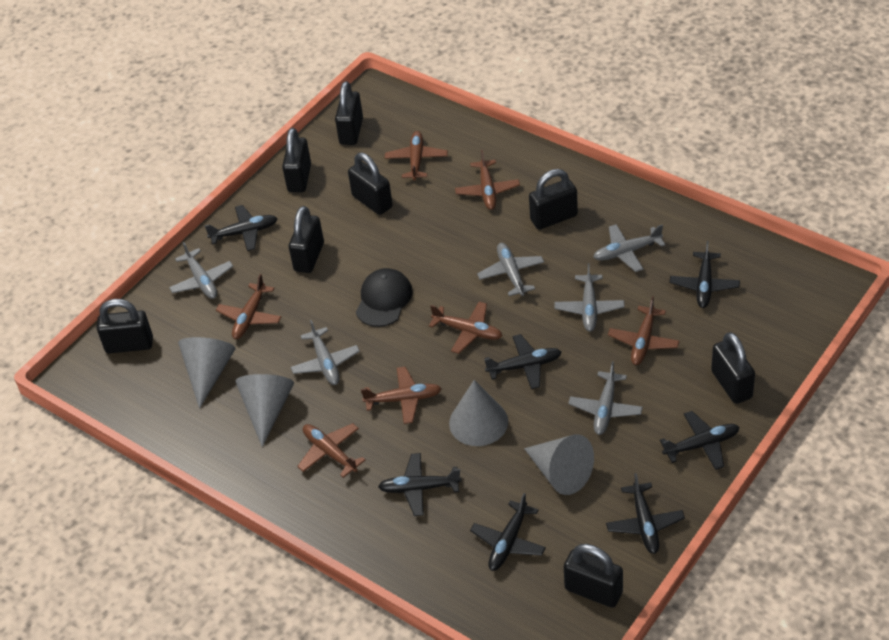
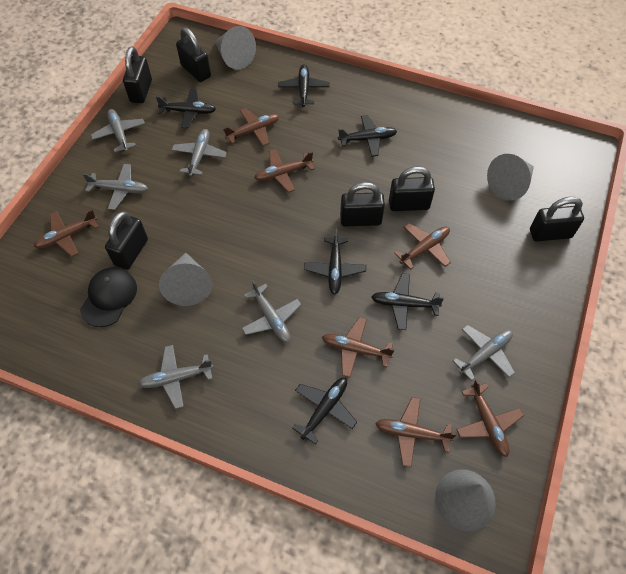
black padlock: [97,299,153,353] [282,128,311,192] [289,206,324,273] [335,81,363,145] [348,153,393,215] [529,169,578,230] [564,544,623,608] [711,332,755,404] = 8 -> [105,211,148,270] [123,47,152,103] [176,27,211,82] [340,182,385,226] [389,166,435,211] [530,197,584,241] = 6
black plane: [205,205,278,251] [378,453,462,516] [470,493,546,571] [484,334,562,389] [606,473,685,554] [660,411,740,470] [670,241,740,308] = 7 -> [156,89,216,128] [278,65,330,107] [292,378,357,445] [304,229,366,295] [338,115,397,157] [371,273,444,330] = 6

